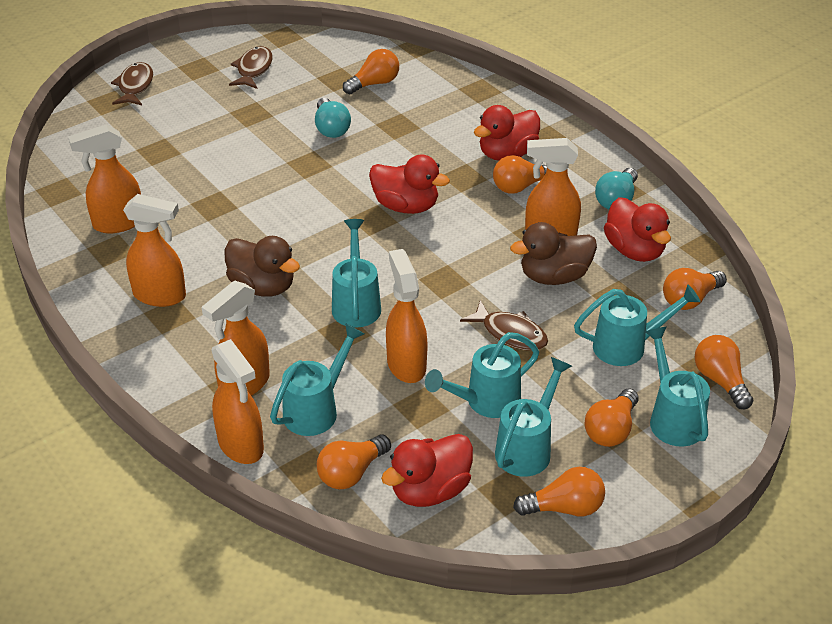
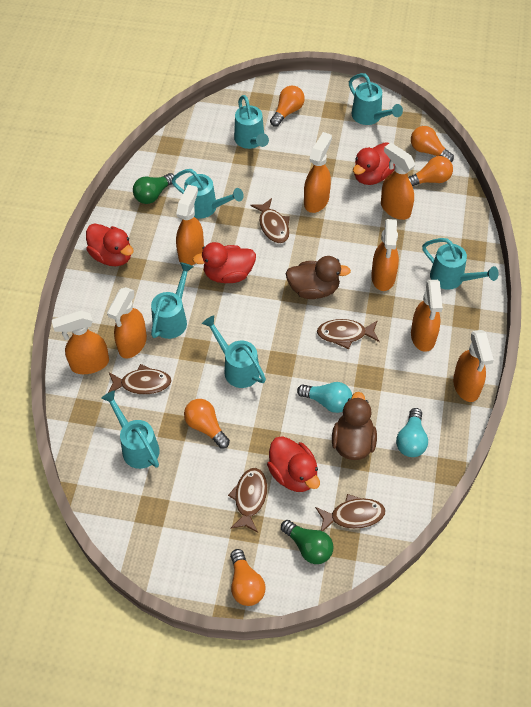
brown fish: [111,62,153,105] [229,46,273,89] [460,300,548,351] = 3 -> [108,364,172,394] [228,468,267,533] [250,198,290,243] [315,494,385,531] [317,319,379,349] = 5
green light bulb: none = 0 -> [133,173,175,204] [281,520,333,564] = 2
orange light bulb: [317,435,391,489] [343,49,399,95] [493,155,547,194] [513,467,605,516] [585,388,639,447] [663,268,727,310] [695,335,754,410] = 7 -> [184,399,230,448] [230,549,265,606] [270,86,305,127] [408,156,453,186] [411,126,454,162] = 5
orange spray bottle: [68,124,141,233] [123,194,186,307] [202,280,270,396] [211,339,264,464] [386,249,428,383] [525,138,581,236] = 6 -> [52,311,109,374] [107,287,147,358] [176,185,204,265] [304,132,332,213] [371,219,399,291] [381,143,415,220] [411,280,443,352] [453,330,494,402] = 8
turquoise watering can: [270,323,365,436] [332,219,381,328] [425,332,539,418] [495,357,572,477] [574,284,701,366] [645,326,710,447] = 6 -> [101,390,160,469] [151,262,194,339] [171,169,244,219] [202,315,266,388] [234,95,269,149] [349,73,403,125] [422,238,499,290] = 7

